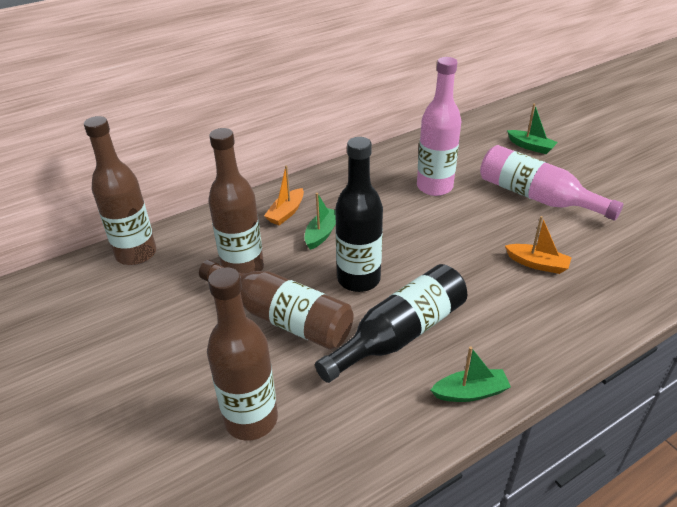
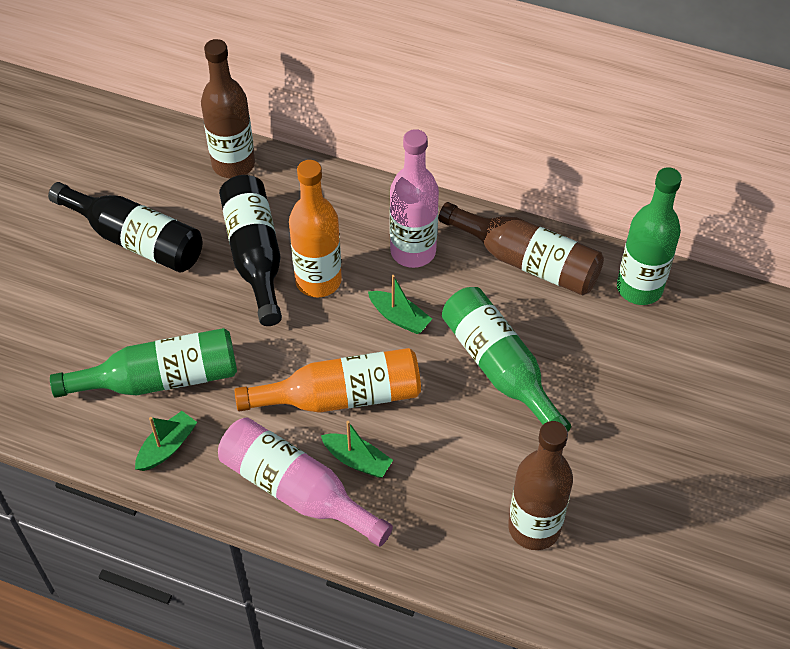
brown bottle: [84,116,156,265] [199,260,353,350] [207,267,278,441] [208,128,264,274] = 4 -> [201,39,255,178] [438,202,604,295] [508,421,573,550] = 3
green bottle: none = 0 -> [50,328,237,398] [442,287,571,432] [617,167,682,305] = 3
orange boat: [264,166,304,225] [505,216,572,274] = 2 -> none = 0
orange bottle: none = 0 -> [234,348,421,413] [289,160,342,297] = 2

